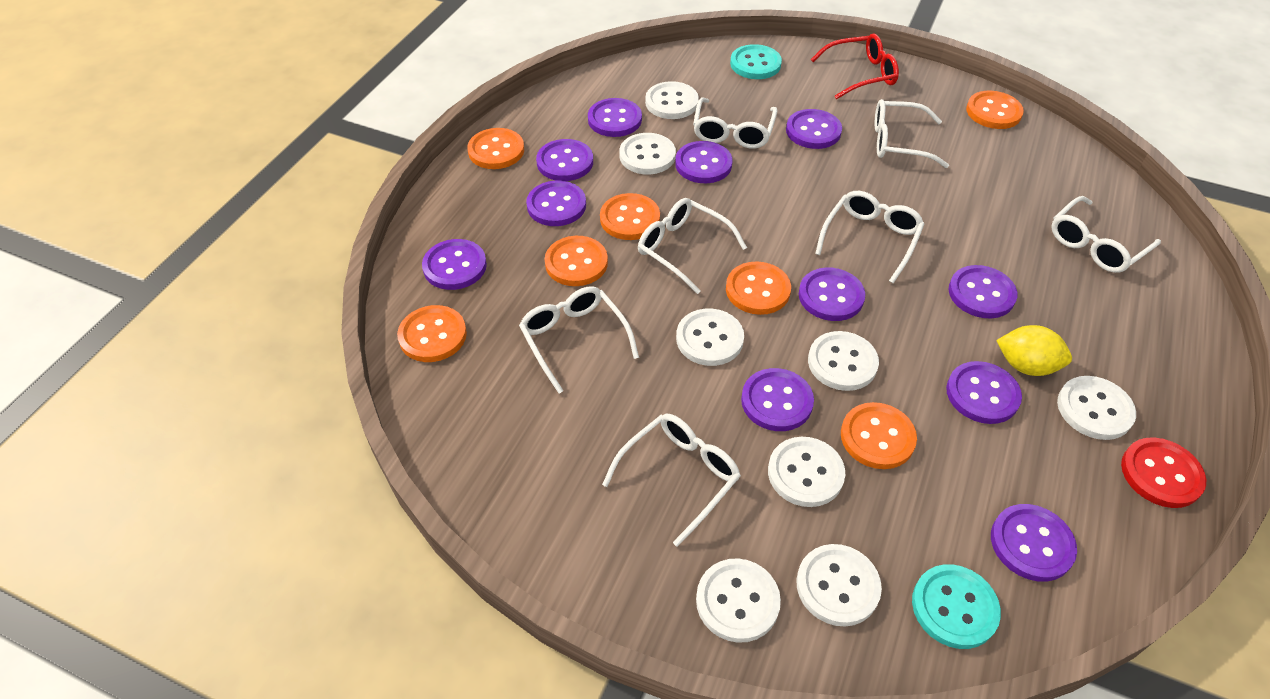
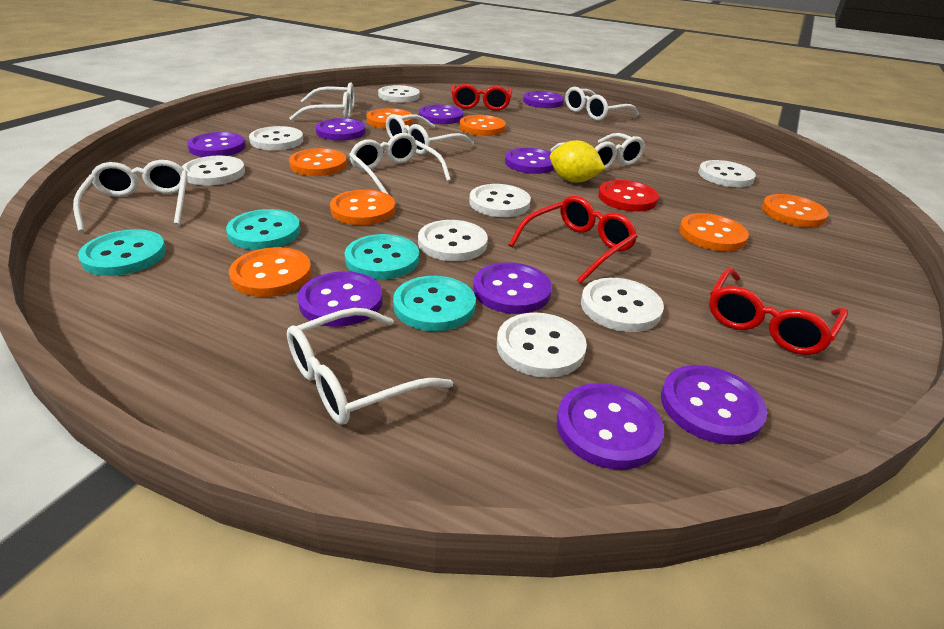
purple button: [422,239,487,290] [526,180,586,226] [536,139,593,181] [588,98,642,137] [675,141,733,183] [741,368,814,431] [786,109,842,149] [799,268,865,321] [946,361,1022,424] [949,265,1017,318] [991,504,1077,582] = 11 -> [187,132,246,157] [298,271,383,327] [315,118,366,141] [419,105,463,124] [473,262,552,314] [505,147,555,174] [523,91,564,108] [557,383,664,470] [661,365,767,444] = 9
red glasses: [811,33,899,99] = 1 -> [451,84,513,111] [509,196,638,284] [709,268,848,355] = 3
turquoise button: [730,44,782,79] [912,564,1001,649] = 2 -> [78,229,166,276] [226,209,300,250] [345,234,419,280] [393,276,476,331] = 4

